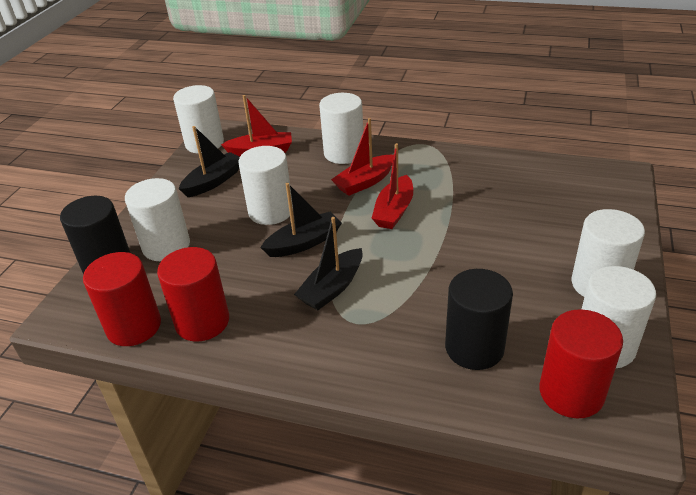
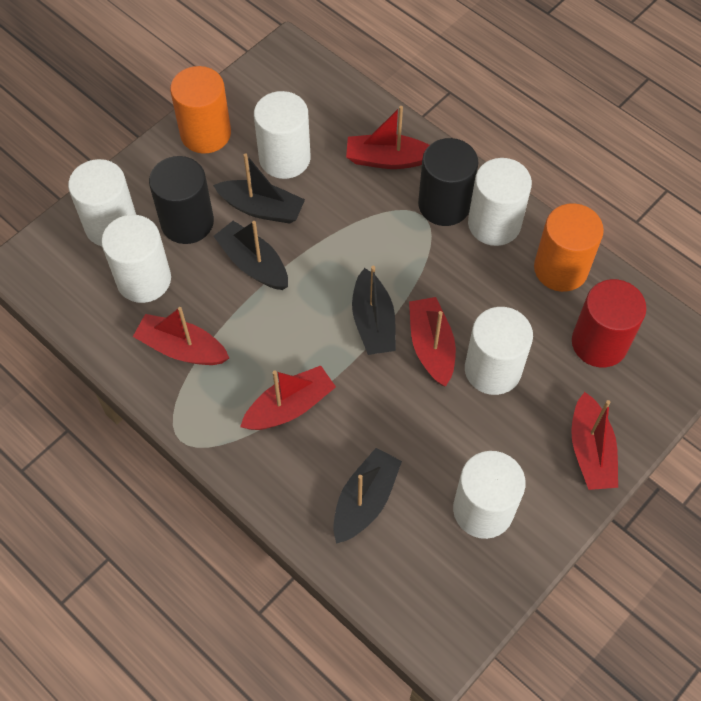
black boat: [179,126,240,197] [260,183,342,257] [294,217,363,310] = 3 -> [213,153,305,224] [213,221,288,290] [333,448,402,544] [352,266,396,355] = 4
orange cylinder: none = 0 -> [170,66,231,154] [534,203,604,292] = 2
red boat: [221,95,292,157] [331,118,394,196] [371,143,413,229] = 3 -> [133,307,229,365] [240,366,336,430] [346,106,429,169] [409,297,456,387] [571,392,618,490] = 5
red cylinder: [83,252,161,346] [157,247,229,342] [539,309,623,418] = 3 -> [572,279,647,367] = 1

